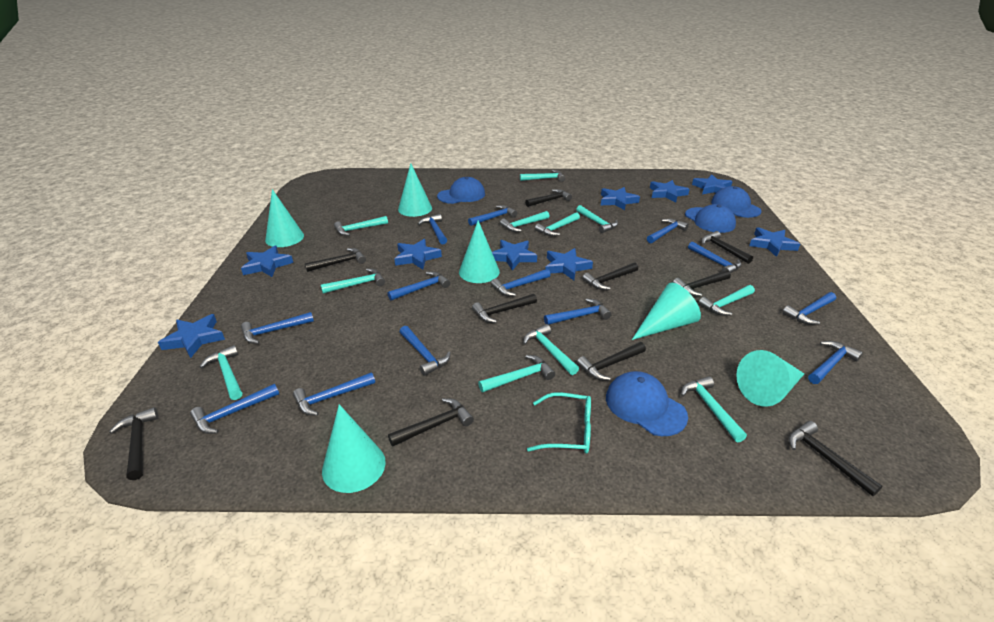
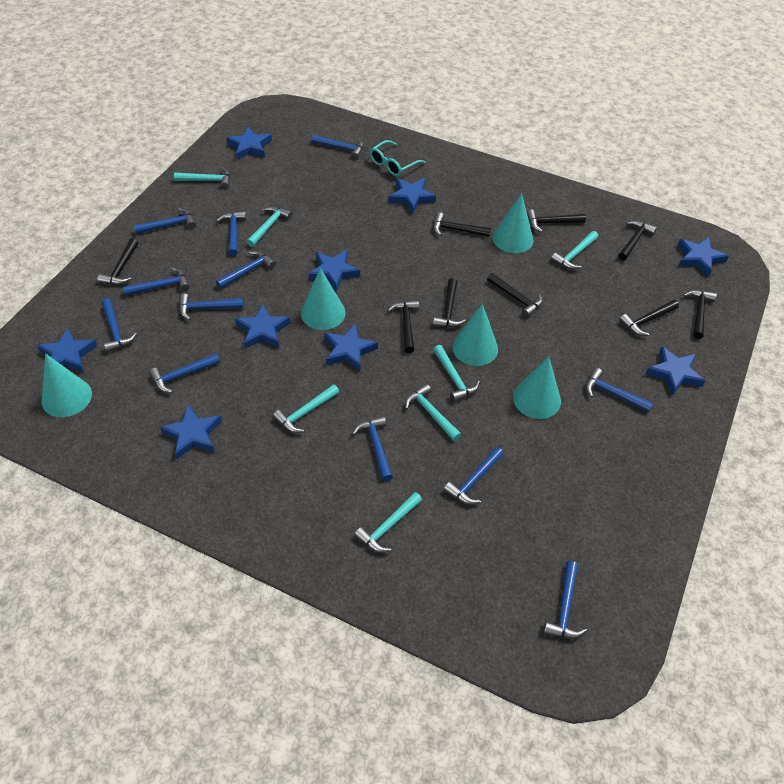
black hammer: [109,407,159,480] [305,248,366,272] [388,398,474,446] [472,294,537,323] [525,189,572,207] [577,342,646,380] [582,263,638,290] [673,270,731,296] [701,231,753,264] [788,421,882,496] = 10 -> [97,238,138,285] [387,300,419,353] [433,212,491,237] [433,278,466,328] [487,273,543,318] [527,209,586,232] [618,220,657,261] [619,300,679,336] [683,290,717,339] = 9
blue cap: [437,177,485,204] [606,371,688,436] [685,204,736,233] [711,186,762,218] = 4 -> none = 0
blue hammer: [190,384,279,434] [241,312,314,344] [293,372,375,416] [387,271,450,300] [400,326,451,376] [418,214,447,245] [468,205,517,226] [491,269,550,296] [544,298,612,325] [647,219,689,243] [688,241,742,273] [782,292,836,325] [808,341,863,384] = 13 -> [102,299,137,352] [123,267,190,296] [134,208,196,234] [149,353,220,393] [179,293,244,320] [216,211,246,256] [216,251,276,289] [311,135,364,159] [352,416,393,481] [443,447,504,505] [543,561,587,639] [586,368,653,413] = 12
turquoise cone: [265,189,304,247] [322,404,386,493] [398,163,432,217] [459,220,500,283] [632,283,701,340] [736,350,804,407] = 6 -> [42,353,92,417] [301,268,346,330] [452,304,498,366] [493,193,534,253] [513,356,561,419] = 5
turquoise hammer: [200,345,242,400] [321,268,385,294] [334,216,388,236] [478,355,555,392] [500,211,549,232] [520,170,565,182] [523,324,579,375] [535,212,580,236] [576,205,618,233] [681,376,747,443] [698,285,755,316] = 11 -> [174,167,230,189] [247,206,292,247] [273,384,339,433] [354,492,422,553] [405,384,461,441] [433,345,480,402] [551,231,598,269] = 7

